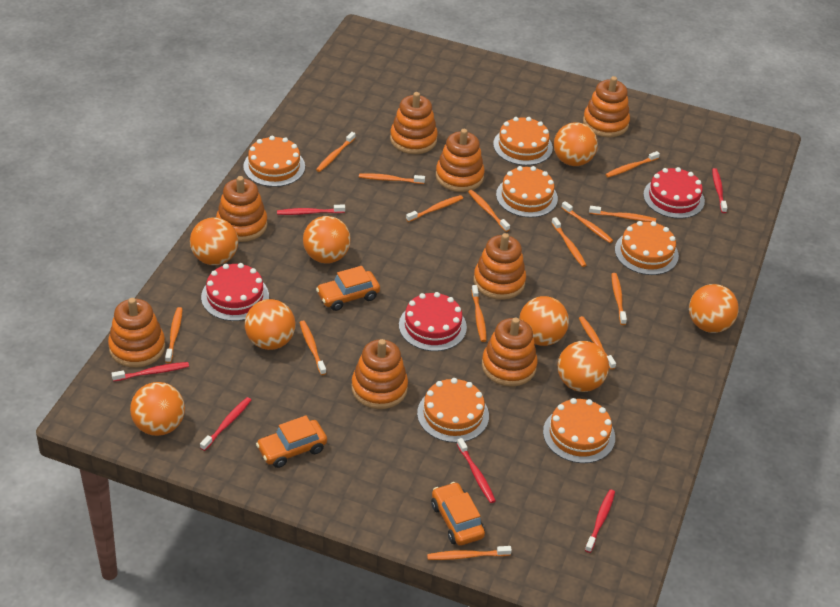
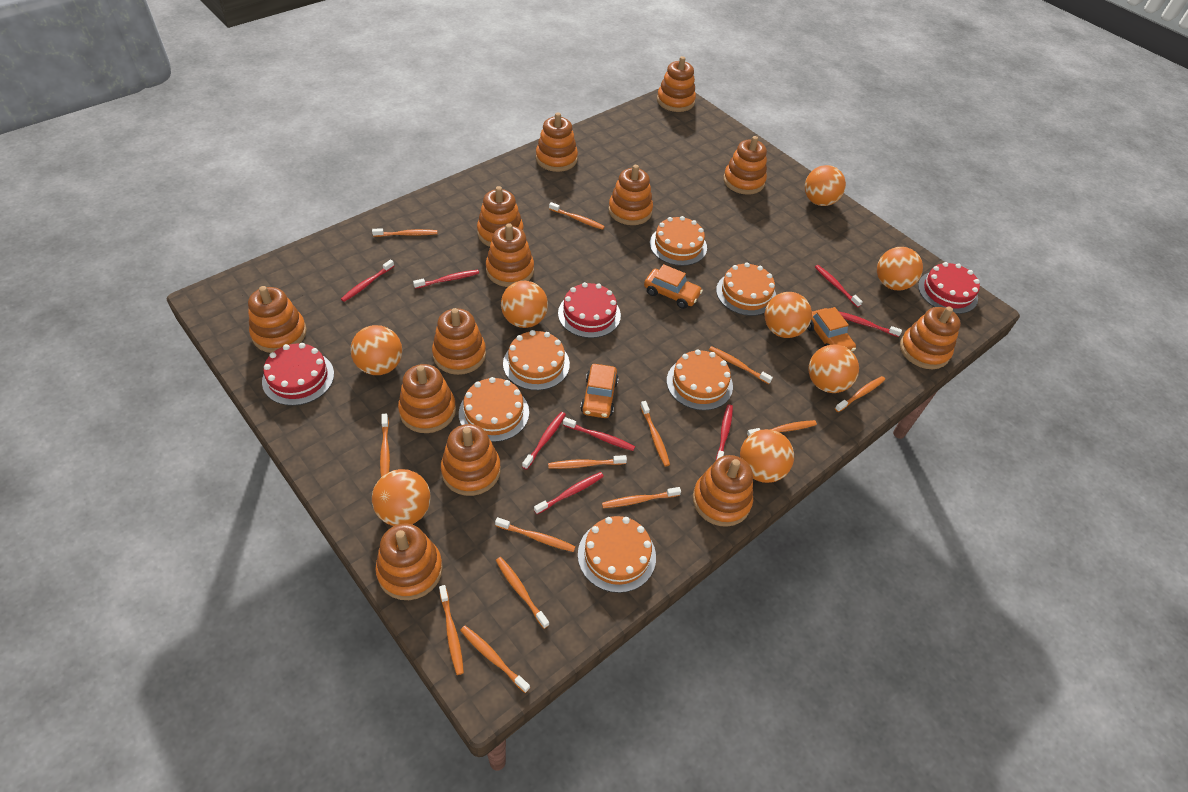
orange stacking toy: [108,298,165,368] [216,176,267,242] [351,339,408,409] [390,92,438,154] [436,129,485,192] [474,233,526,300] [482,317,538,387] [583,76,630,137] = 8 -> [248,286,307,353] [375,524,443,600] [398,364,456,433] [432,308,486,375] [441,424,501,496] [477,186,524,247] [486,223,534,287] [536,112,578,172] [608,165,653,225] [657,56,696,112] [693,455,753,527] [723,136,767,195] [900,306,961,369] = 13
orange toothbrush: [165,307,183,363] [299,321,326,375] [316,132,355,172] [359,173,425,184] [406,195,463,222] [427,546,512,560] [468,190,510,232] [471,285,487,342] [552,217,587,267] [561,201,613,243] [579,316,616,370] [589,206,656,222] [605,151,660,177] [611,273,627,325] = 14 -> [372,228,437,237] [380,414,390,477] [439,585,464,675] [460,626,530,693] [495,517,576,552] [496,557,549,629] [548,455,627,469] [549,202,605,230] [602,487,681,508] [640,401,670,466] [709,346,773,384] [747,420,817,437] [835,376,885,412] = 13
red toothbrush: [111,362,189,382] [200,397,251,451] [277,204,345,215] [457,438,496,503] [585,489,615,553] [712,168,727,213] = 6 -> [341,260,394,302] [413,270,479,289] [522,412,566,470] [534,472,604,514] [563,417,635,451] [716,404,733,460] [815,265,863,307] [839,312,902,337] = 8

